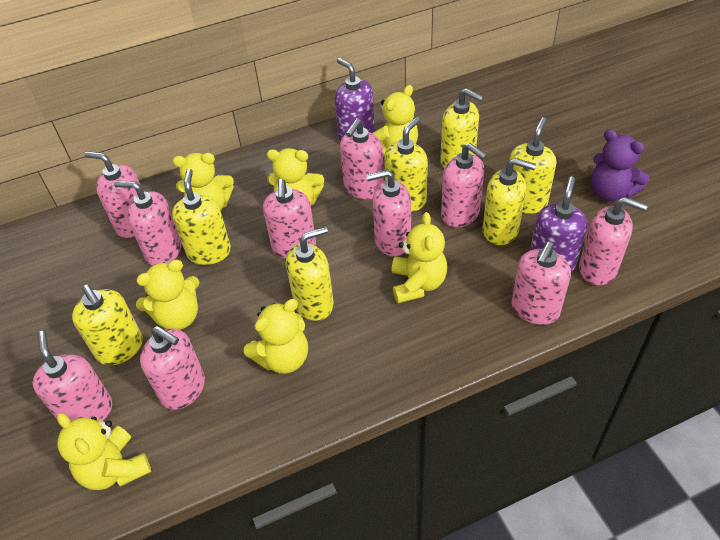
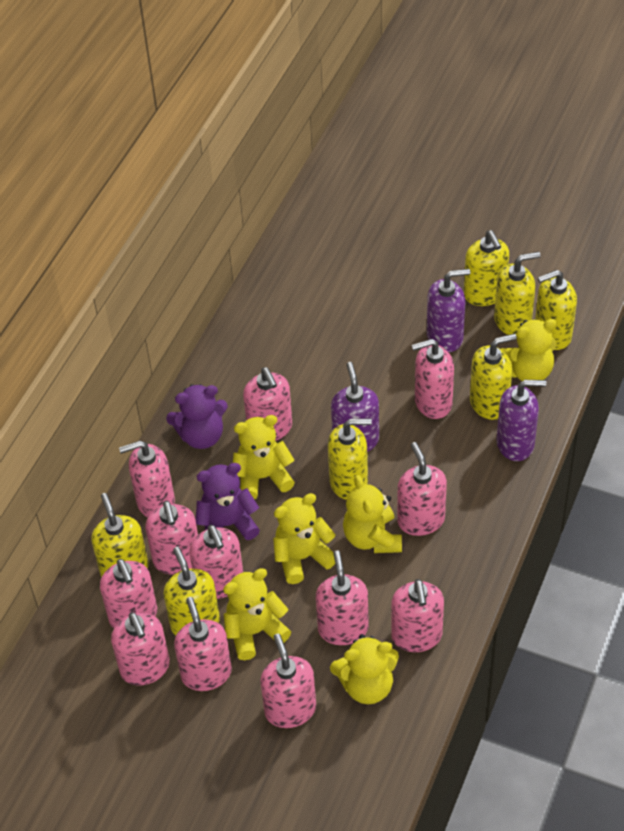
pink soap dispenser: [33,331,113,421] [85,151,140,238] [114,181,182,266] [140,326,205,410] [263,179,316,258] [340,118,384,199] [366,170,411,257] [441,143,487,227] [512,242,571,325] [579,197,648,285] = 10 -> [100,559,157,628] [111,612,170,685] [119,441,175,518] [145,501,198,575] [174,597,232,691] [189,525,243,599] [243,367,292,441] [260,633,316,728] [316,551,369,645] [391,579,444,652] [397,442,447,536] [412,339,454,419] = 12
purple soap dispenser: [335,58,375,142] [530,177,587,272] = 2 -> [331,362,379,452] [427,269,470,352] [496,380,546,461] = 3
purple teddy bear: [591,129,649,202] = 1 -> [166,384,228,449] [196,463,260,540] = 2
yellow teddy bear: [57,413,151,490] [136,260,199,330] [173,153,234,211] [244,299,308,374] [267,148,324,205] [372,85,418,156] [392,212,447,303] = 7 -> [223,568,291,660] [233,415,295,500] [273,493,336,584] [330,634,399,704] [343,475,402,553] [501,319,557,381] = 6

